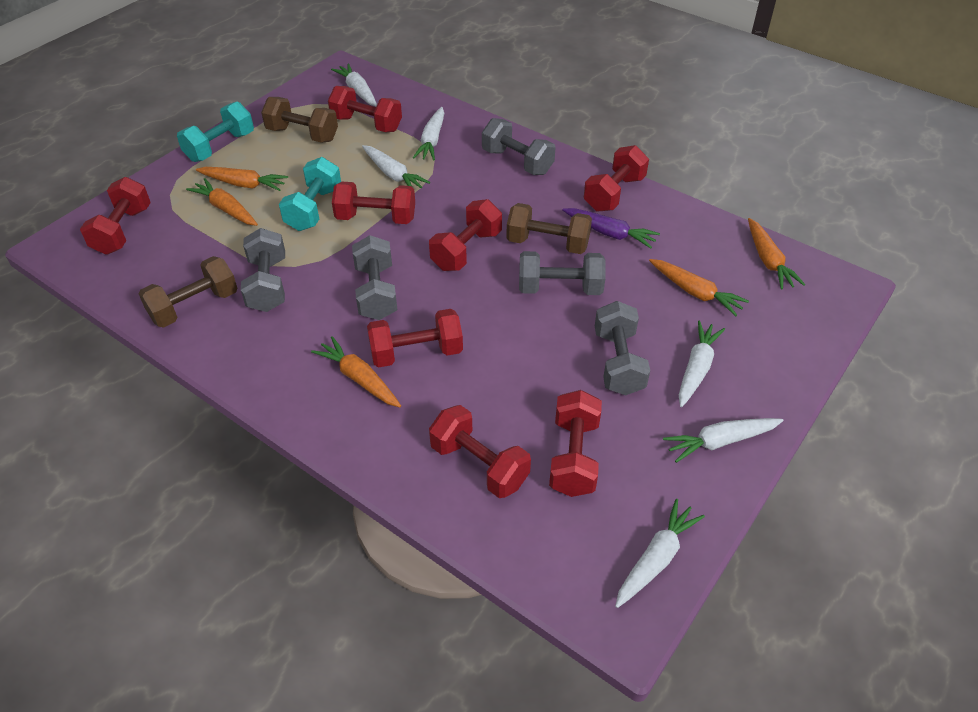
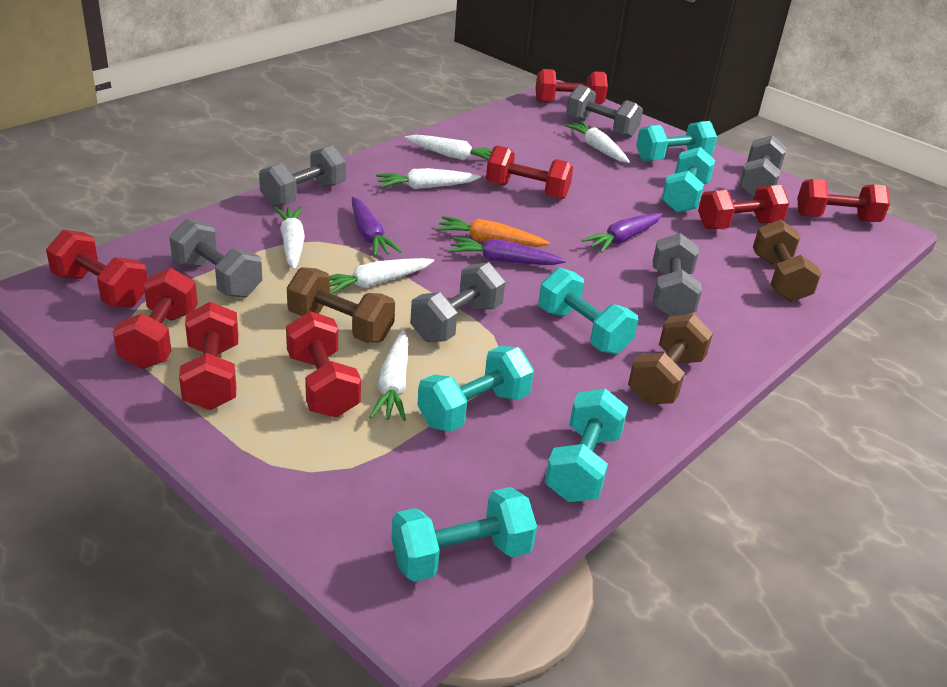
grey dumbbell: [241,228,285,312] [352,235,397,320] [482,118,556,175] [519,251,606,295] [595,301,650,395] = 5 -> [169,219,262,298] [259,145,346,207] [410,262,505,342] [566,84,643,138] [653,233,702,316] [739,135,787,198] = 6
orange carrot: [186,178,258,226] [196,167,288,191] [311,336,401,407] [649,259,749,316] [748,218,805,289] = 5 -> [436,216,550,247] = 1
purple carrot: [562,208,660,248] = 1 -> [352,197,401,256] [448,237,566,265] [581,213,663,253] = 3
turquoise dumbbell: [177,102,254,162] [279,157,341,231] = 2 -> [391,487,537,582] [417,346,534,432] [538,268,638,354] [545,388,628,502] [636,121,717,161] [662,147,715,213] = 6

